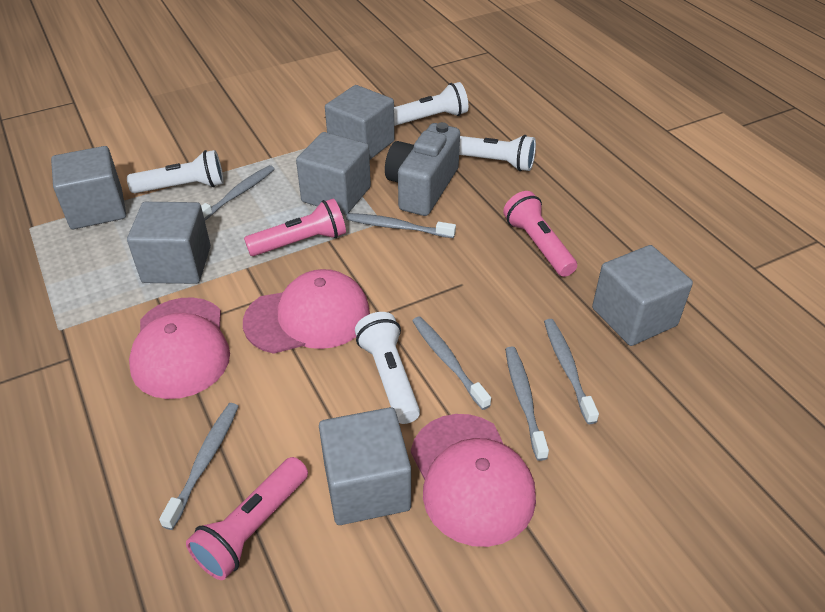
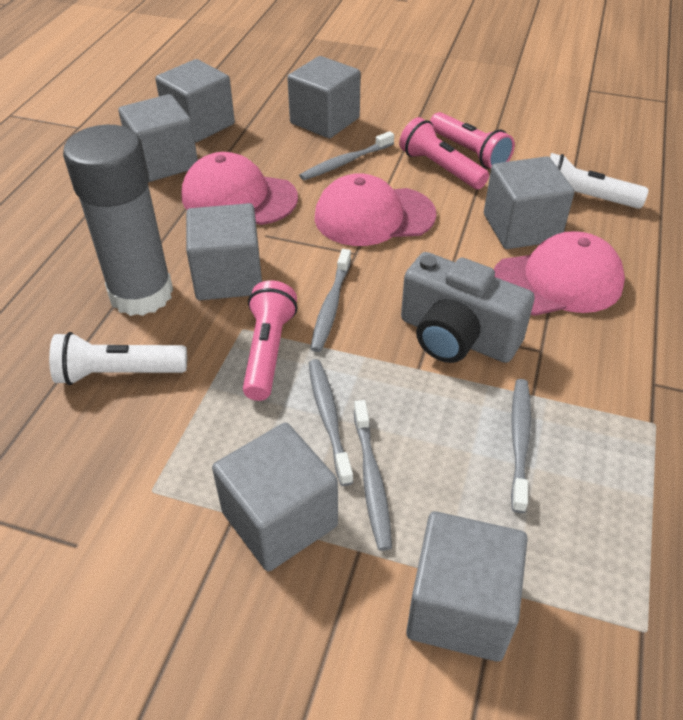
grey cube: [51,146,126,229] [127,202,211,284] [296,132,371,215] [319,407,411,525] [325,85,395,159] [592,245,693,346] = 6 -> [118,94,198,182] [155,59,235,143] [186,203,262,300] [212,422,338,571] [287,56,361,138] [406,511,528,662] [484,156,574,249] = 7
grey glue stick: none = 0 -> [63,125,173,316] = 1
grey toothbrush: [159,403,239,530] [201,165,275,220] [346,213,456,238] [412,316,491,410] [505,346,549,461] [544,319,599,424] = 6 -> [299,131,394,180] [309,359,353,486] [310,249,351,352] [354,400,392,551] [511,379,531,513] = 5
white flashlight: [127,150,224,193] [355,312,420,424] [394,82,468,126] [459,135,536,171] = 4 -> [49,332,187,385] [550,153,649,209] = 2

